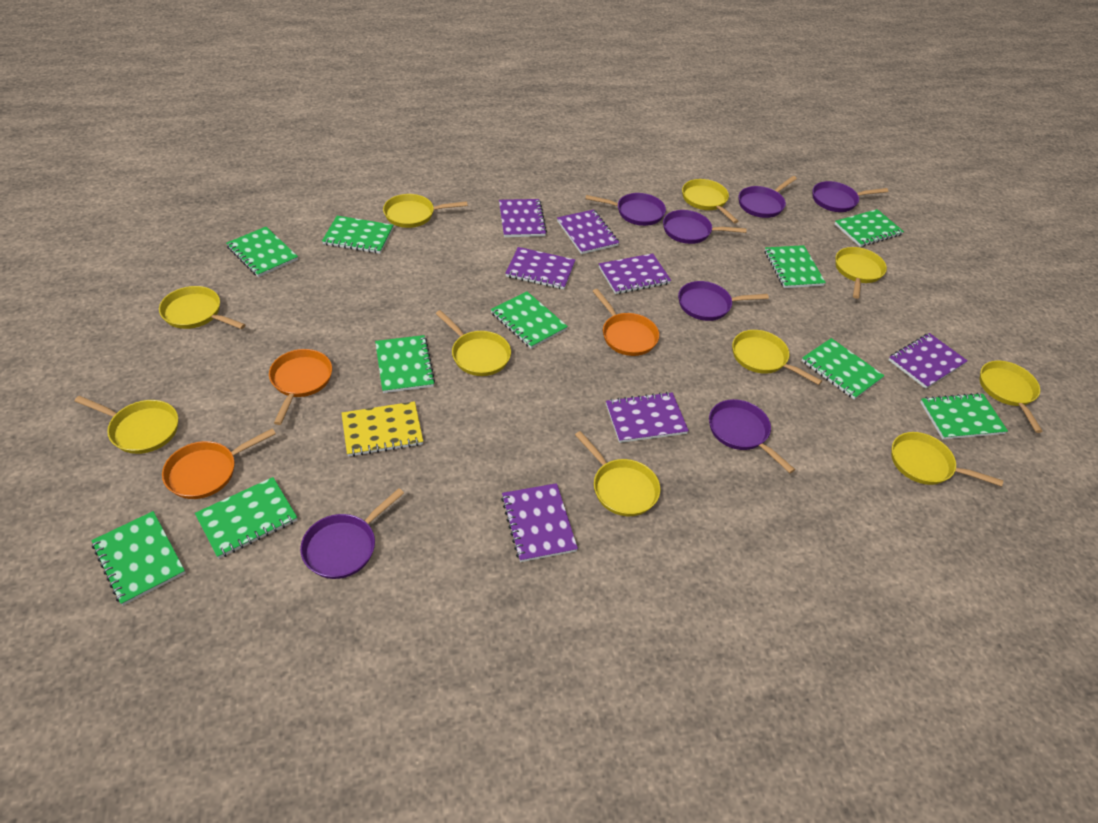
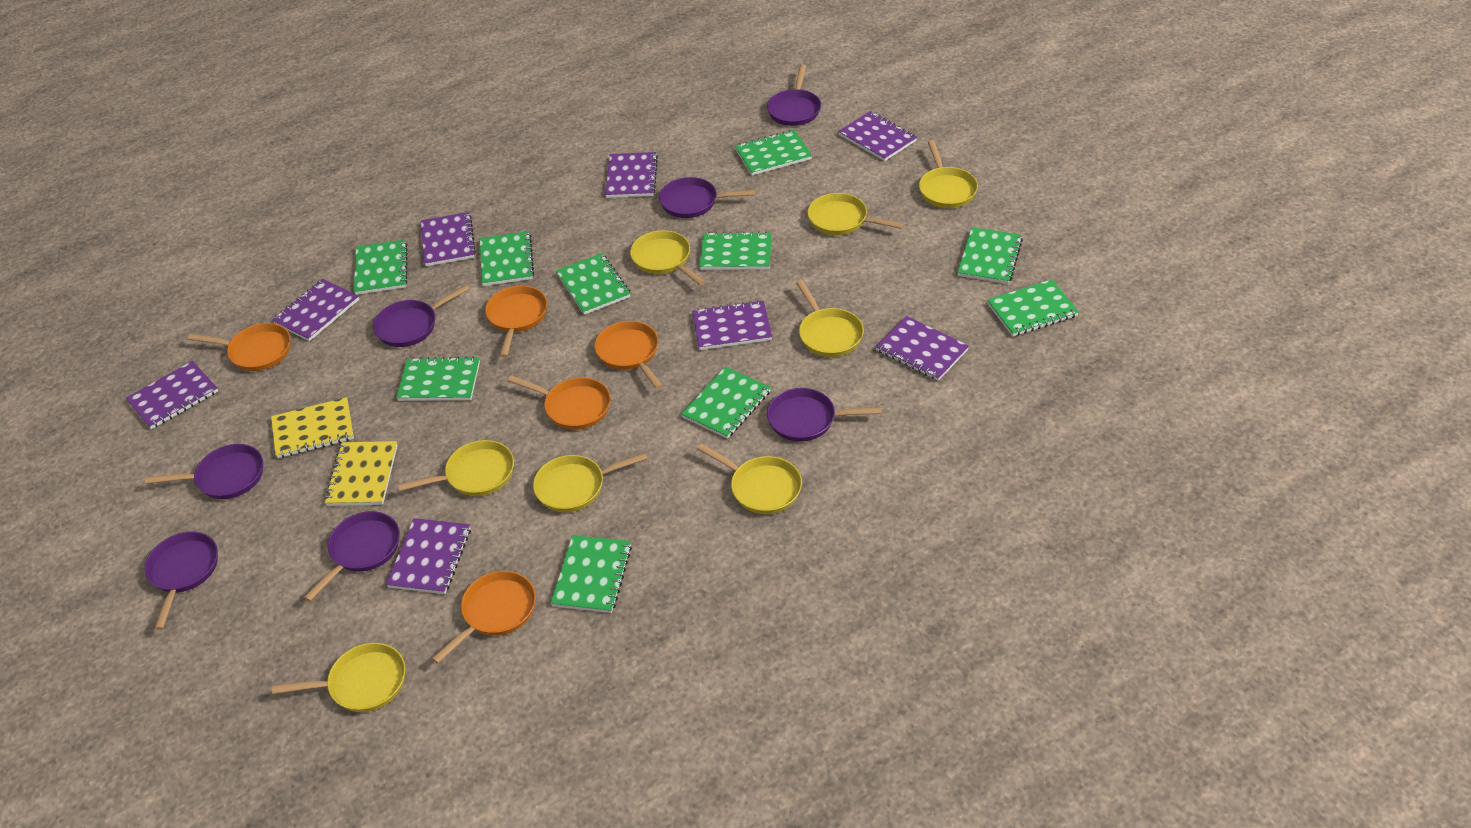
orange pan: [162,428,276,499] [269,349,332,425] [592,289,659,356] = 3 -> [187,323,291,371] [432,571,536,664] [485,286,547,357] [508,375,611,430] [594,321,663,389] = 5
purple notebook: [499,199,547,237] [501,483,578,562] [505,247,575,289] [557,210,620,254] [599,253,671,294] [606,392,689,443] [889,333,968,389] = 7 -> [125,361,218,429] [272,279,359,341] [386,518,471,594] [421,212,476,266] [605,152,658,198] [692,300,772,350] [838,111,917,161] [875,316,969,381] = 8
yellow notebook: [341,401,423,457] = 1 -> [271,397,354,458] [324,441,398,506] = 2
yellow pan: [75,396,178,454] [159,286,246,329] [383,194,468,228] [436,310,511,376] [575,431,660,516] [682,179,738,223] [732,330,822,385] [835,247,887,299] [891,432,1003,487] [979,361,1043,433] = 10 -> [272,643,406,712] [398,440,514,496] [533,452,648,512] [630,230,705,285] [697,443,802,514] [796,280,864,357] [808,193,904,235] [919,140,978,208] = 8

